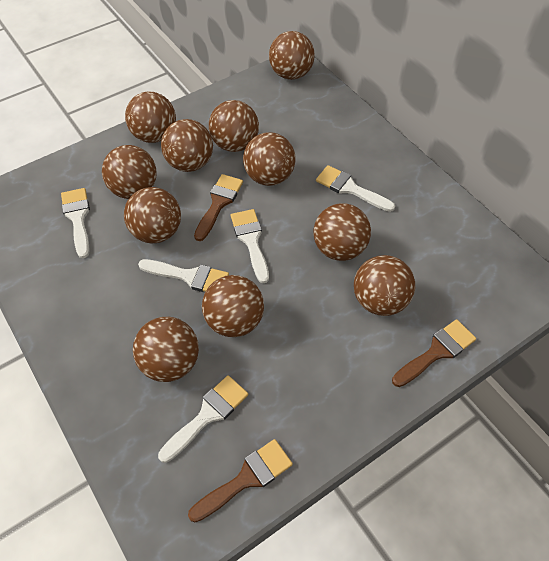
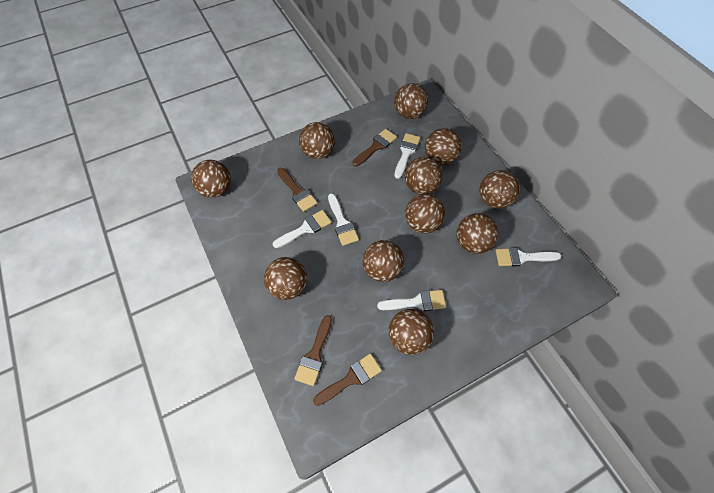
brown brush: [188,439,293,523] [194,174,243,241] [392,319,476,387] = 3 -> [277,168,317,212] [294,315,332,386] [313,354,382,406] [353,129,397,167] = 4

